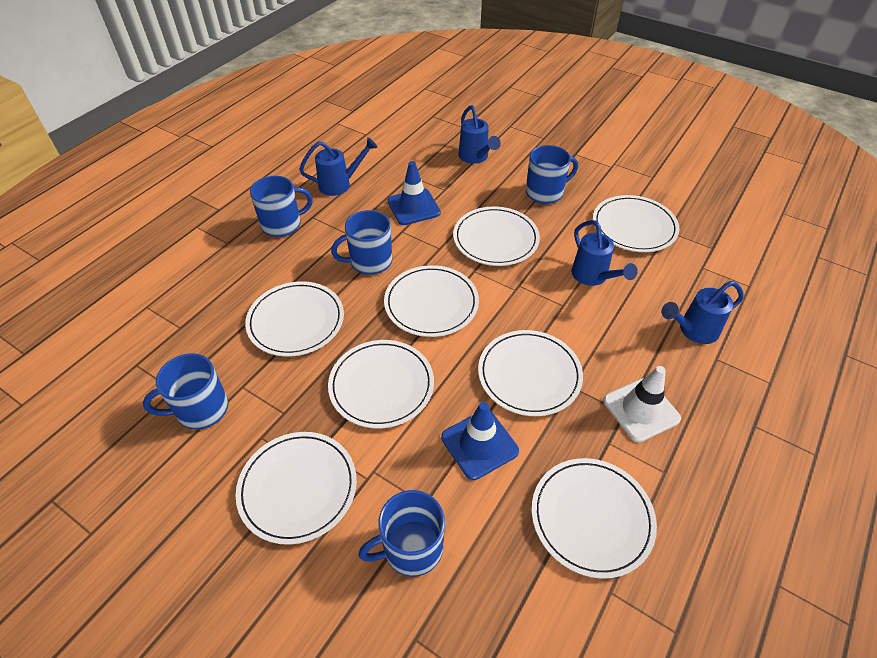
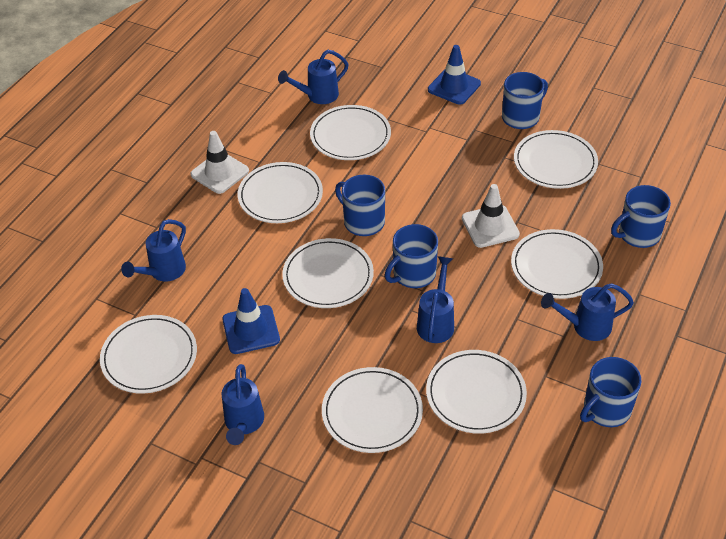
blue watering can: [299,137,377,196] [459,105,501,164] [572,220,638,286] [662,281,744,344] = 4 -> [121,219,186,281] [222,364,264,445] [278,50,349,104] [417,256,454,343] [541,283,634,341] = 5
white traffic cone: [603,366,681,442] = 1 -> [190,131,249,194] [462,184,520,248] = 2

